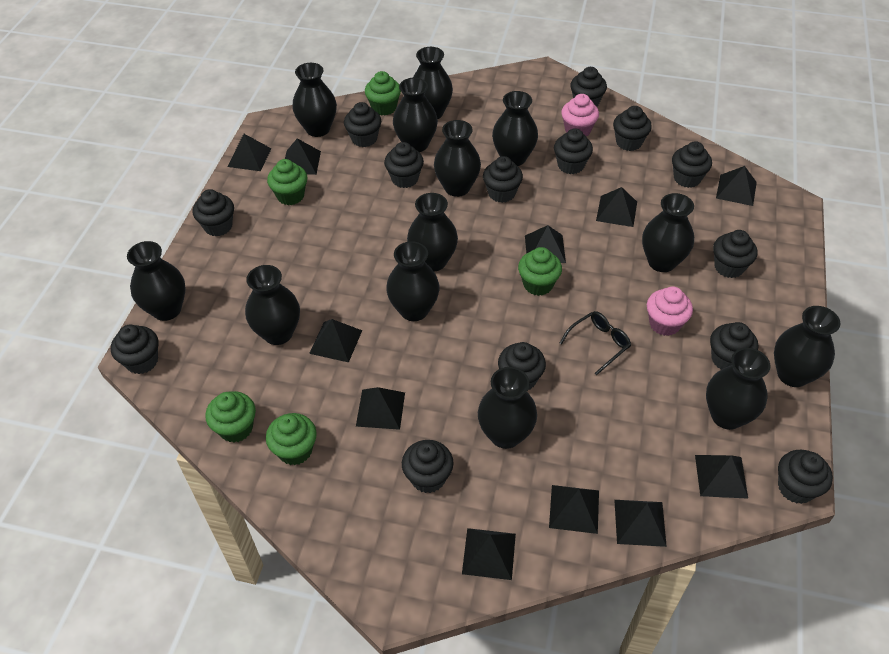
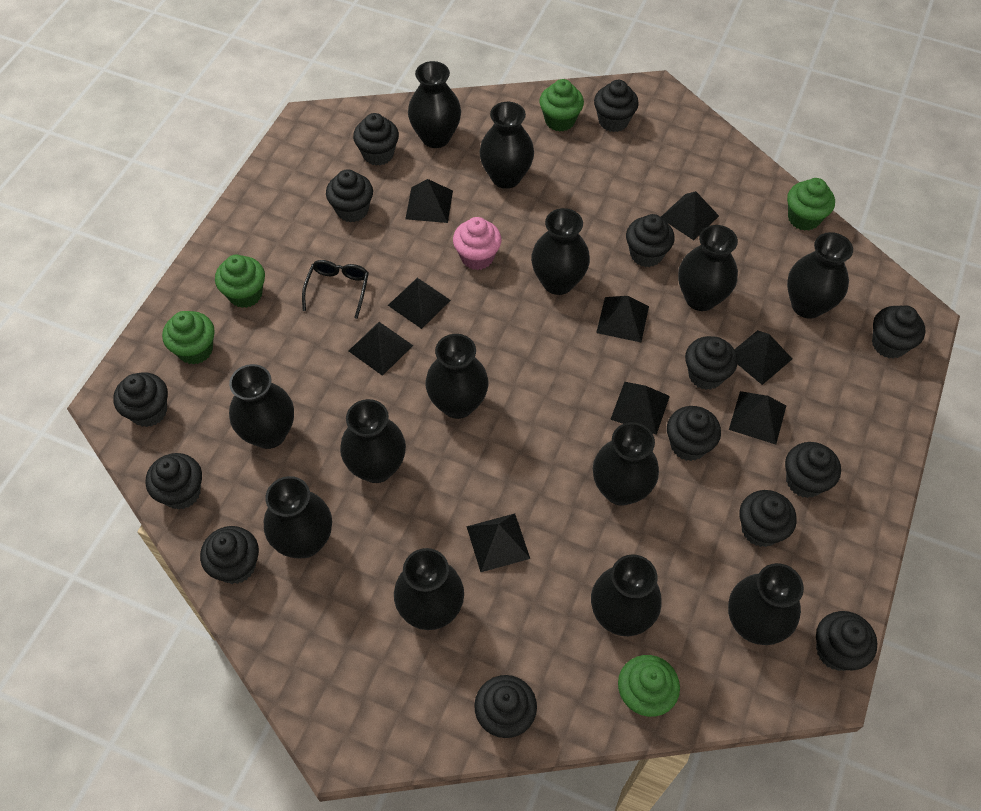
black pyramid: [227,134,271,171] [285,138,321,175] [309,319,362,363] [356,387,405,430] [462,528,516,580] [525,225,566,263] [549,485,599,534] [596,187,637,227] [614,500,667,547] [695,455,748,499] [716,166,757,206] = 11 -> [349,322,413,376] [388,278,451,329] [405,179,453,223] [466,514,530,572] [596,296,649,342] [610,382,670,435] [661,191,719,240] [729,391,787,445] [734,330,792,385] = 9
pink cupcake: [561,94,599,136] [647,287,693,336] = 2 -> [453,217,501,270] = 1

